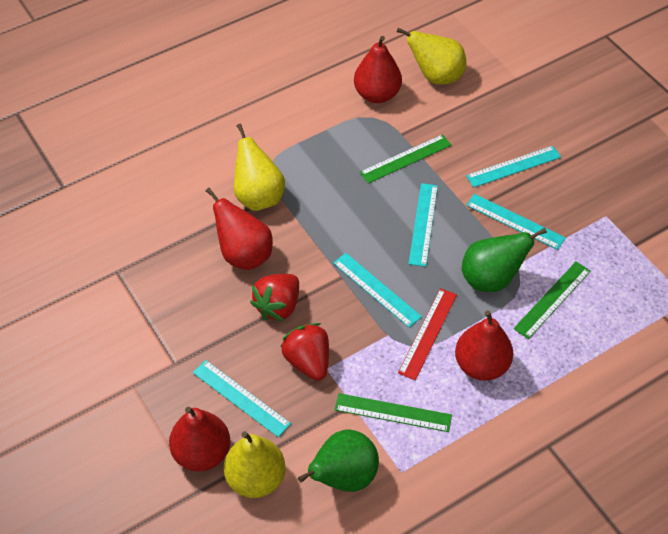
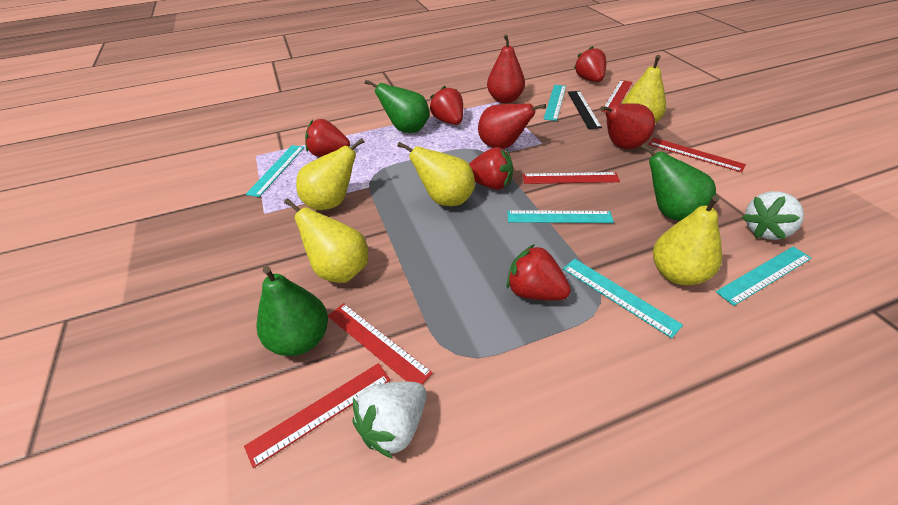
black ruler: none = 0 -> [568,91,602,129] = 1
green pear: [298,429,379,492] [462,228,547,292] = 2 -> [256,266,328,356] [365,80,430,133] [640,144,716,221] = 3
green ruler: [335,393,452,432] [359,134,451,184] [513,262,591,339] = 3 -> none = 0
red pear: [169,407,230,471] [206,188,273,270] [354,36,402,103] [455,311,513,381] = 4 -> [478,103,546,149] [487,34,525,103] [600,103,655,149] = 3
red ruler: [398,288,457,380] = 1 -> [244,363,390,468] [328,303,433,384] [523,172,620,184] [601,80,632,113] [648,138,746,173] = 5
red strawberry: [250,274,299,322] [281,323,329,381] = 2 -> [305,119,350,157] [429,86,463,125] [469,147,513,190] [507,244,571,300] [574,46,606,82] = 5
white strawberry: none = 0 -> [353,382,426,459] [742,191,804,240] = 2
yellow pear: [224,431,286,498] [234,123,285,211] [397,28,466,85] = 3 -> [284,198,368,283] [296,138,365,210] [398,142,475,206] [622,55,666,123] [653,195,722,285] = 5

